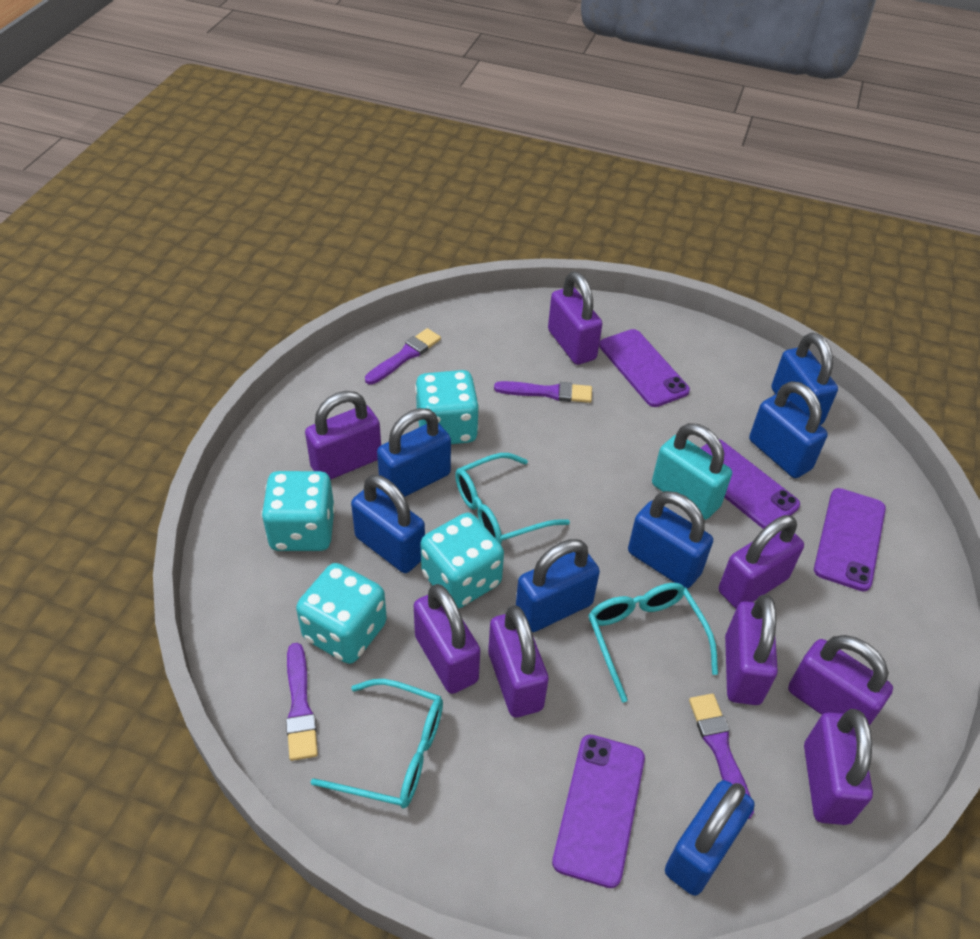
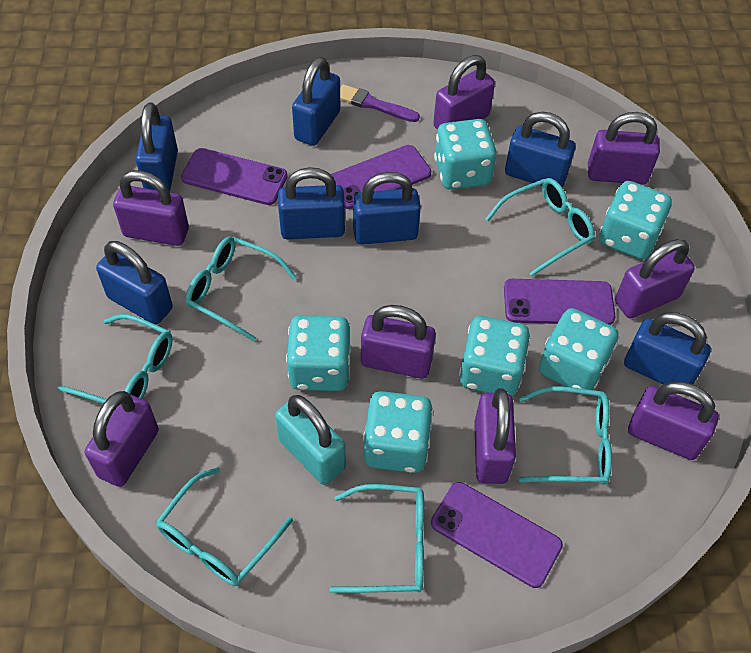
purple brush: [286,643,318,761] [365,328,441,384] [494,381,592,403] [689,694,754,819] = 4 -> [340,84,420,122] = 1
turquoise dice: [261,471,335,551] [296,563,387,664] [415,370,479,444] [421,513,504,609] = 4 -> [286,315,351,391] [363,391,433,473] [434,119,497,190] [459,316,530,396] [539,308,619,395] [599,181,672,260] = 6
turquoise glasses: [311,679,443,808] [455,453,570,544] [588,583,718,703] = 3 -> [58,314,173,404] [156,467,293,586] [185,236,297,342] [329,484,424,593] [486,178,595,276] [519,386,612,485] = 6

